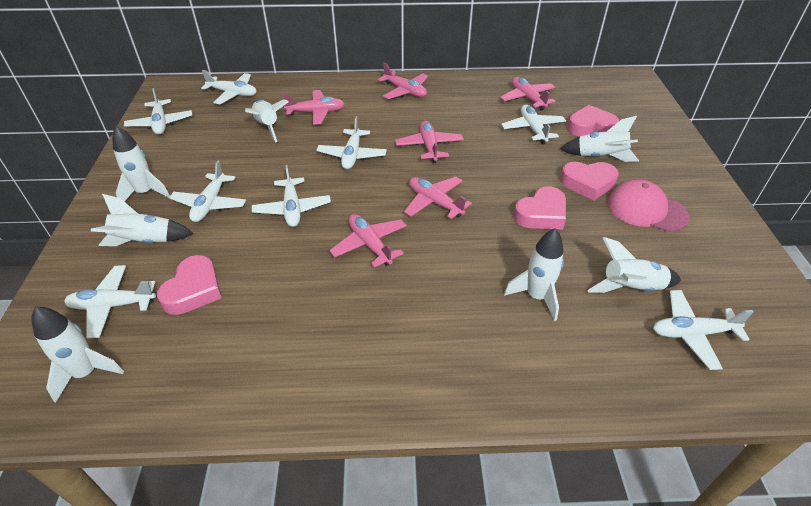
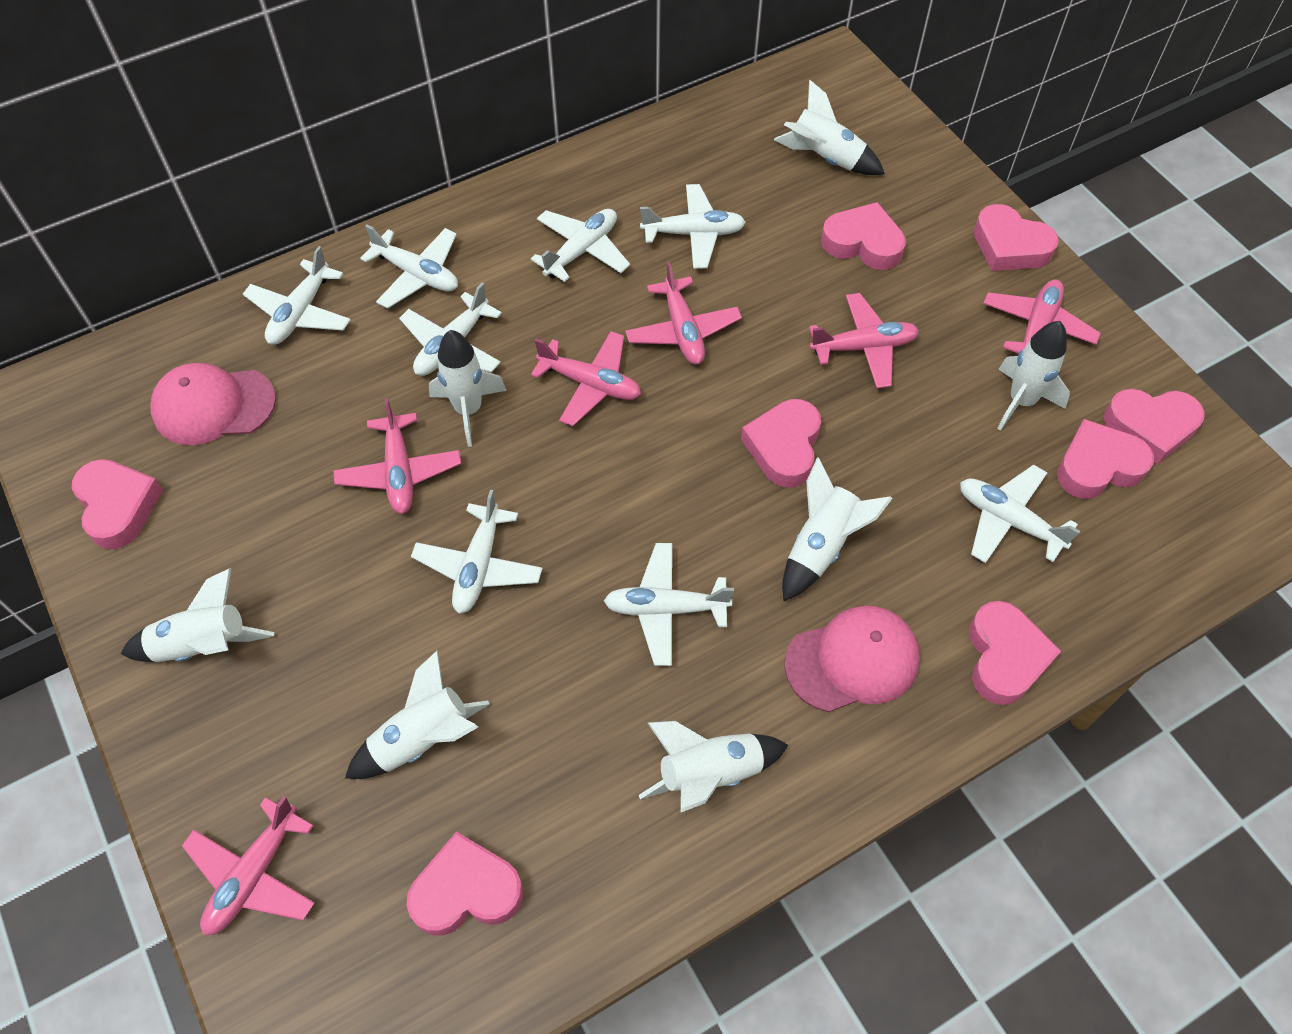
pink cap: [607,179,689,232] = 1 -> [150,363,276,445] [785,606,920,712] = 2
pink heart: [157,255,222,315] [514,186,566,229] [560,162,619,201] [567,105,619,136] = 4 -> [72,459,163,549] [406,831,523,936] [741,399,821,487] [821,202,906,270] [969,601,1061,705] [974,204,1059,271] [1057,419,1154,499] [1104,389,1205,464] = 8

